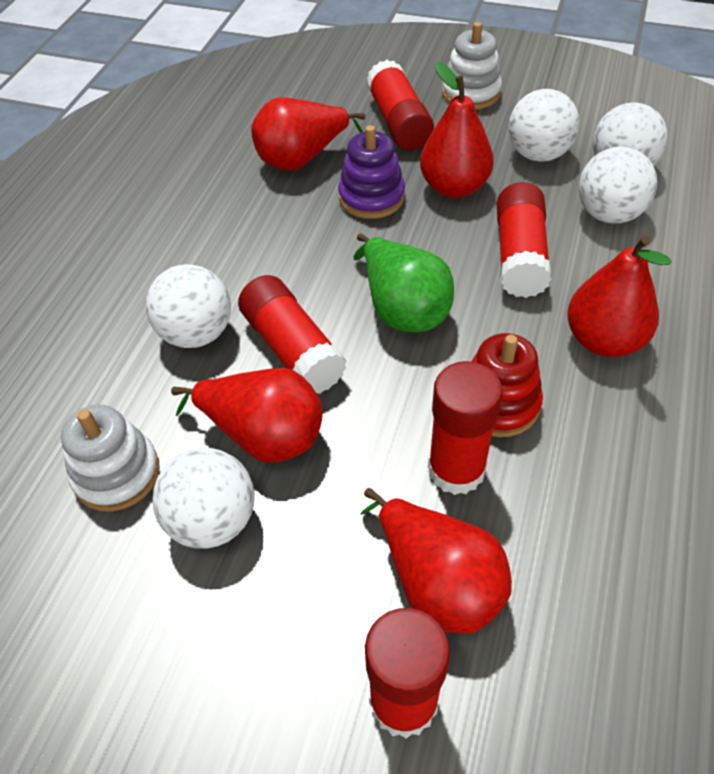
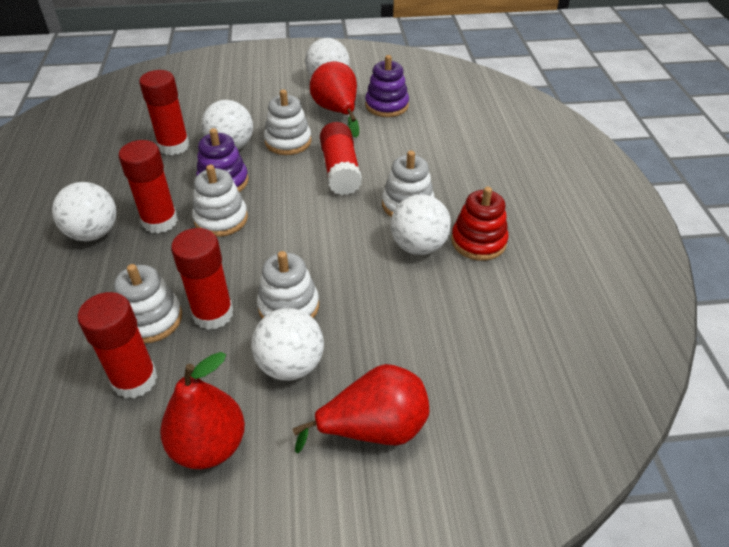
green pear: [354,233,454,332] = 1 -> none = 0
purple stacking toy: [338,125,405,219] = 1 -> [196,128,249,192] [365,55,409,117] = 2
red pear: [171,368,323,463] [251,97,365,171] [360,488,512,634] [420,62,494,198] [567,236,672,357] = 5 -> [160,352,245,469] [293,364,429,453] [310,61,359,138] = 3
white stacking toy: [61,405,160,512] [442,22,502,109] = 2 -> [114,264,182,344] [192,165,248,237] [257,251,319,319] [264,90,311,155] [382,151,435,217] = 5

